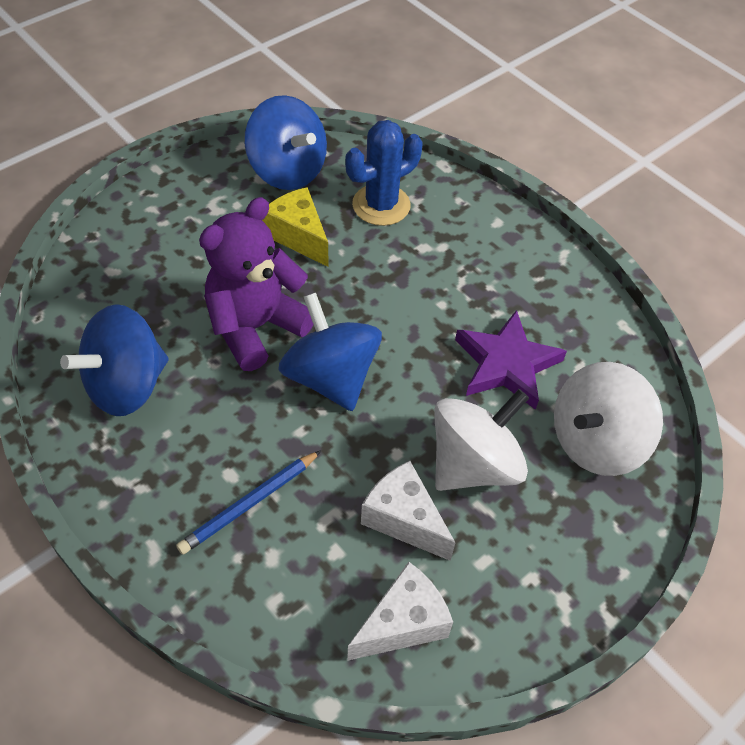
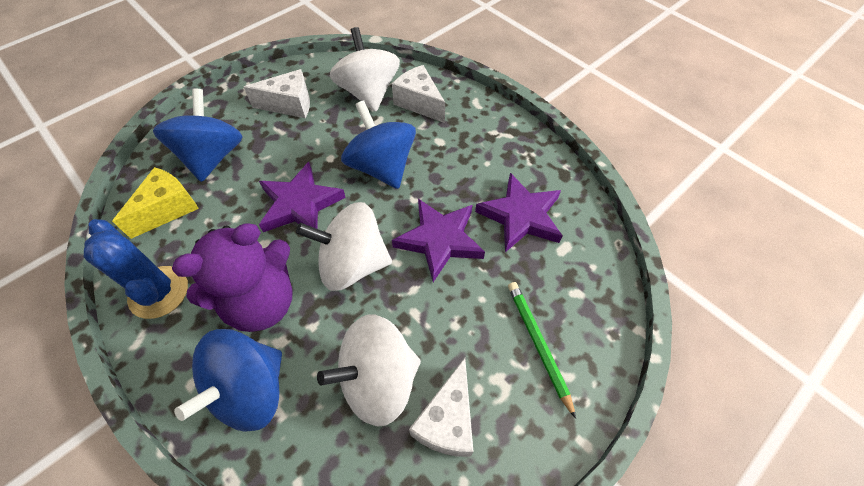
blue pencil: [176,451,321,555] = 1 -> none = 0
green pencil: none = 0 -> [508,282,576,419] = 1
purple star: [455,310,567,410] = 1 -> [259,162,346,232] [392,199,485,282] [475,173,563,252] = 3
white cheese: [347,562,453,661] [361,461,455,561] = 2 -> [244,69,310,118] [392,65,445,123] [409,358,474,457] = 3
white spinning top: [434,389,529,491] [554,362,663,476] = 2 -> [296,202,392,291] [317,314,421,426] [330,27,400,112] = 3

